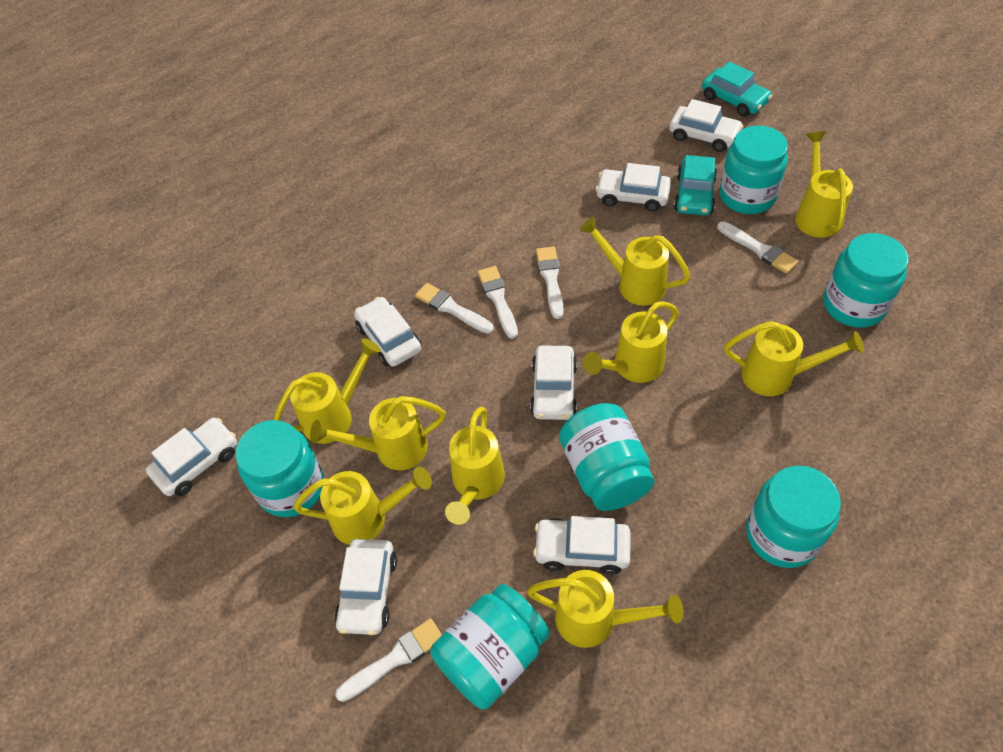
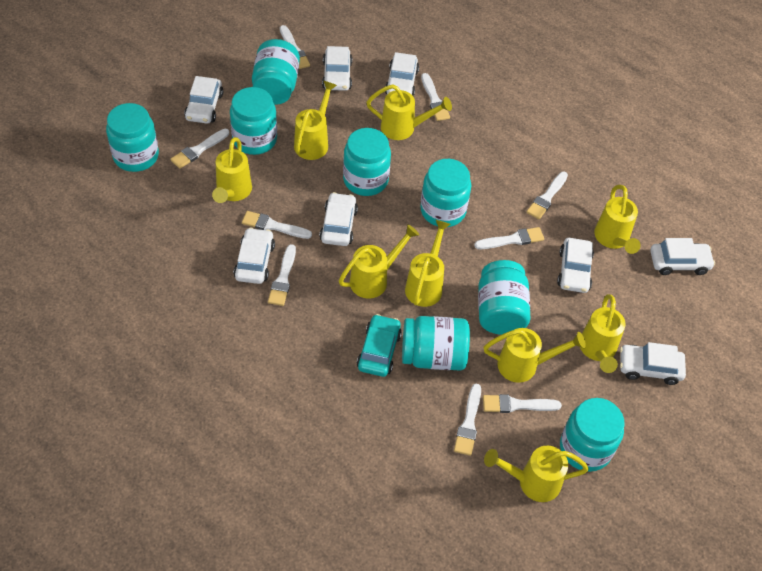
turquoise car: [674,155,717,215] [702,62,772,117] = 2 -> [357,314,402,377] = 1
turquoise jar: [236,420,324,517] [430,584,550,709] [559,403,654,511] [719,126,788,214] [746,466,841,568] [823,233,909,328] = 6 -> [106,103,159,172] [230,87,277,155] [252,39,300,105] [343,128,391,196] [402,316,470,371] [420,159,471,227] [478,260,531,335] [560,398,624,472] = 8
white brush: [335,618,442,702] [415,283,494,334] [478,266,518,339] [536,246,564,319] [717,221,798,274] = 5 -> [170,129,229,169] [242,211,312,239] [268,244,296,306] [280,25,310,69] [421,73,450,121] [454,384,481,456] [474,227,544,249] [483,394,562,413] [526,172,568,219] = 9
white car: [146,418,237,496] [334,539,397,635] [354,297,421,367] [530,346,577,420] [533,516,630,575] [596,163,671,212] [669,99,743,152] = 7 -> [184,76,223,124] [234,227,275,284] [319,192,358,246] [322,46,352,91] [385,52,419,96] [557,238,594,293] [620,342,686,385] [650,238,715,275] = 8

